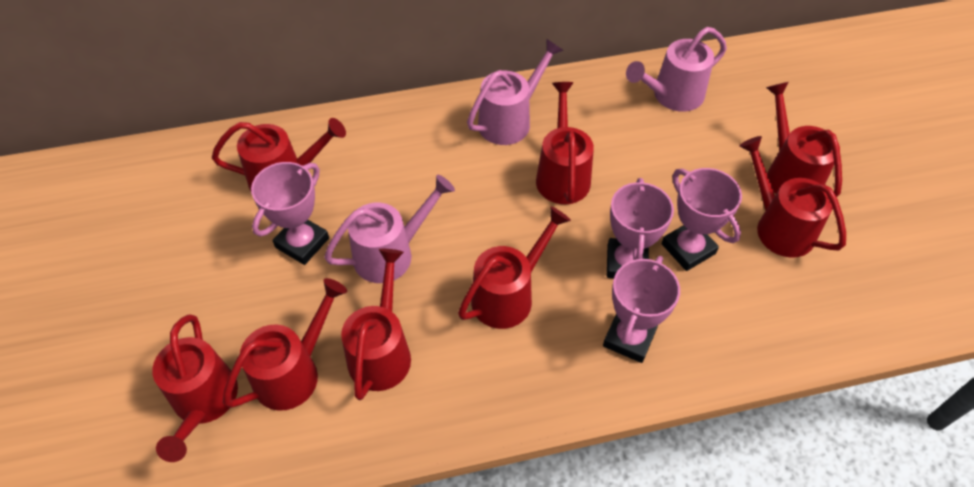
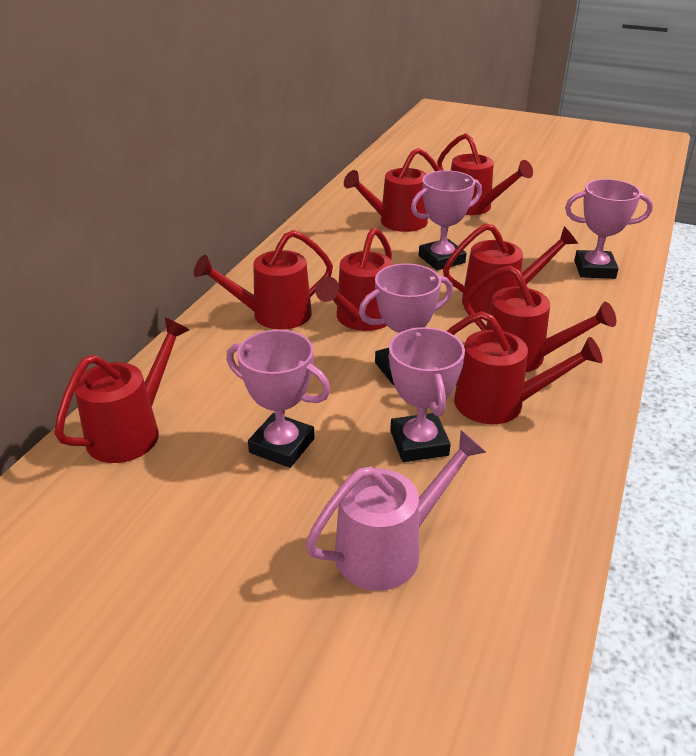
pink trophy: [251,162,329,265] [603,256,680,363] [607,178,674,278] [662,168,742,271] = 4 -> [226,330,331,468] [359,263,453,386] [389,327,465,462] [411,170,482,270] [565,179,653,279] = 5
pink watering can: [324,175,455,283] [467,38,564,145] [626,27,727,112] = 3 -> [305,430,486,591] = 1

